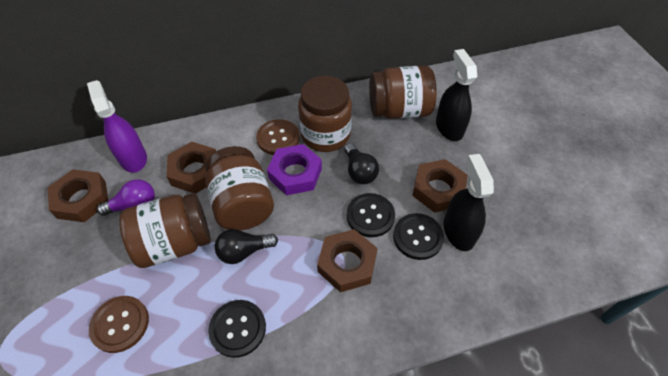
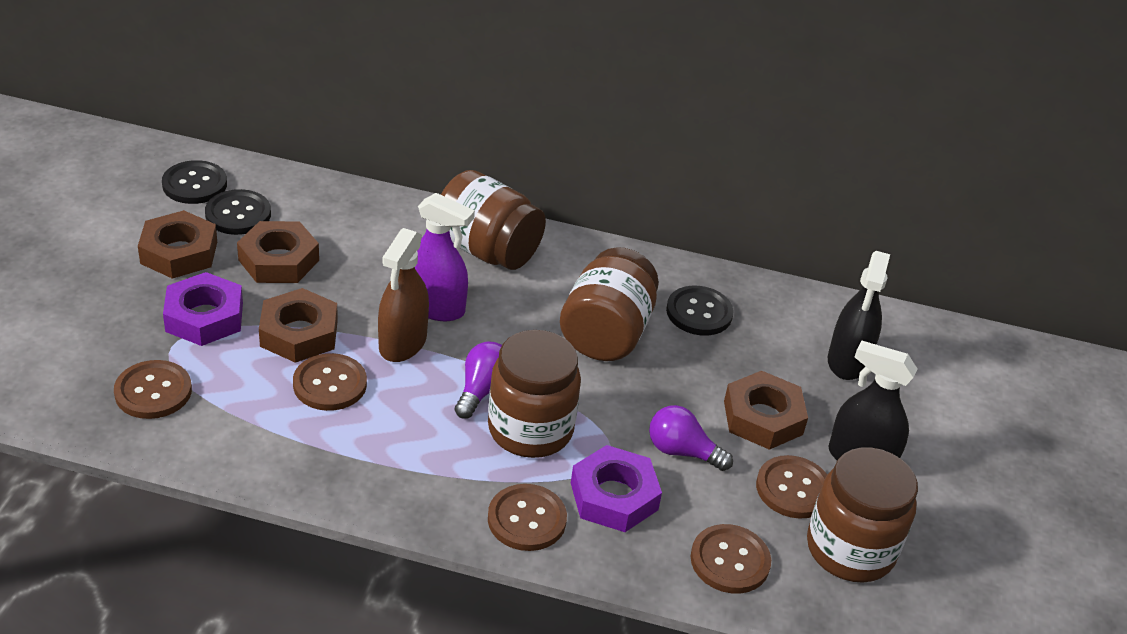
black light bulb: [215,229,278,264] [344,143,379,184] = 2 -> none = 0
brown button: [89,296,149,353] [256,119,300,155] = 2 -> [114,360,192,419] [293,353,367,411] [488,484,567,551] [691,524,771,594] [756,455,827,519] = 5
brown spray bottle: none = 0 -> [378,228,429,362] = 1
purple light bulb: [97,179,155,216] = 1 -> [454,342,502,419] [649,405,733,471] = 2
purple nut: [267,144,322,195] = 1 -> [163,272,243,346] [571,445,662,532] = 2

